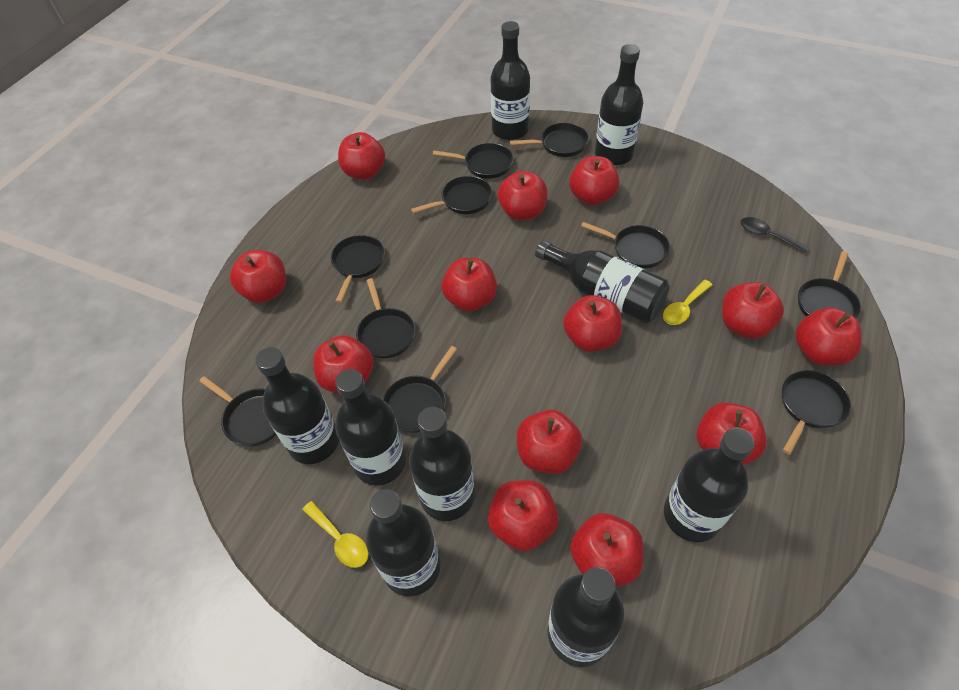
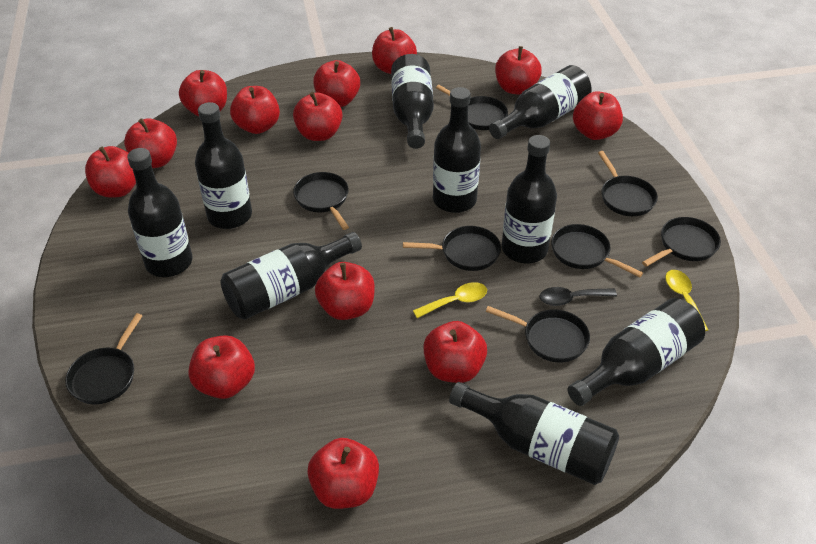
black pan: [199,376,276,446] [331,235,385,303] [356,278,415,358] [383,346,457,433] [411,176,492,214] [433,143,513,179] [510,123,589,157] [581,222,670,268] [782,370,851,455] [798,251,861,318] = 10 -> [65,313,142,405] [293,172,349,230] [403,226,501,271] [436,85,508,130] [486,306,590,363] [551,224,643,277] [598,151,658,216] [642,217,721,267] = 8

